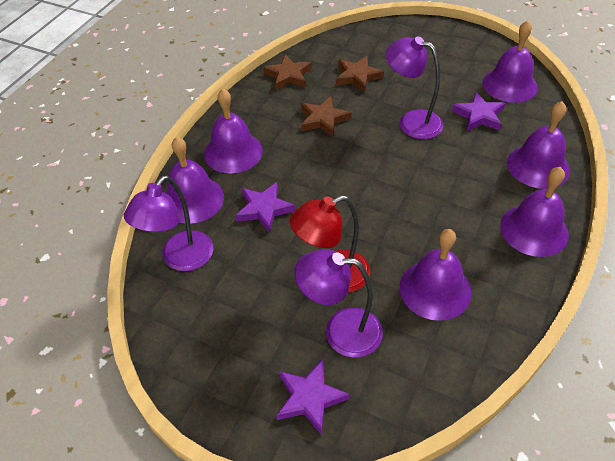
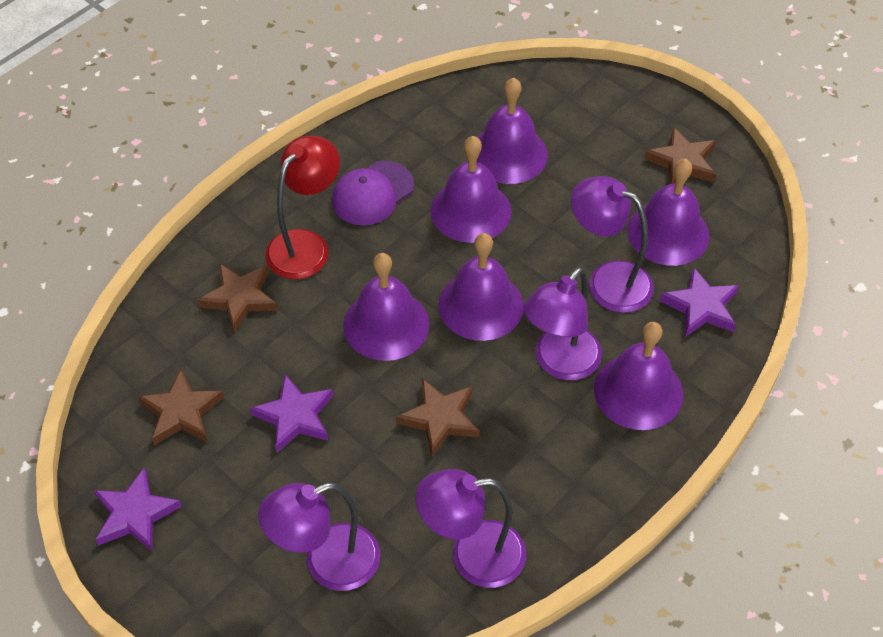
brown star: [263,54,312,90] [301,96,351,137] [336,56,384,92] = 3 -> [138,369,224,445] [197,264,278,333] [396,378,480,456] [644,127,716,184] = 4
purple cap: none = 0 -> [332,161,414,225] = 1
purple lamp: [124,176,213,271] [295,249,383,358] [386,36,443,139] = 3 -> [258,483,380,591] [415,469,526,588] [523,267,602,380] [571,176,654,313] = 4

